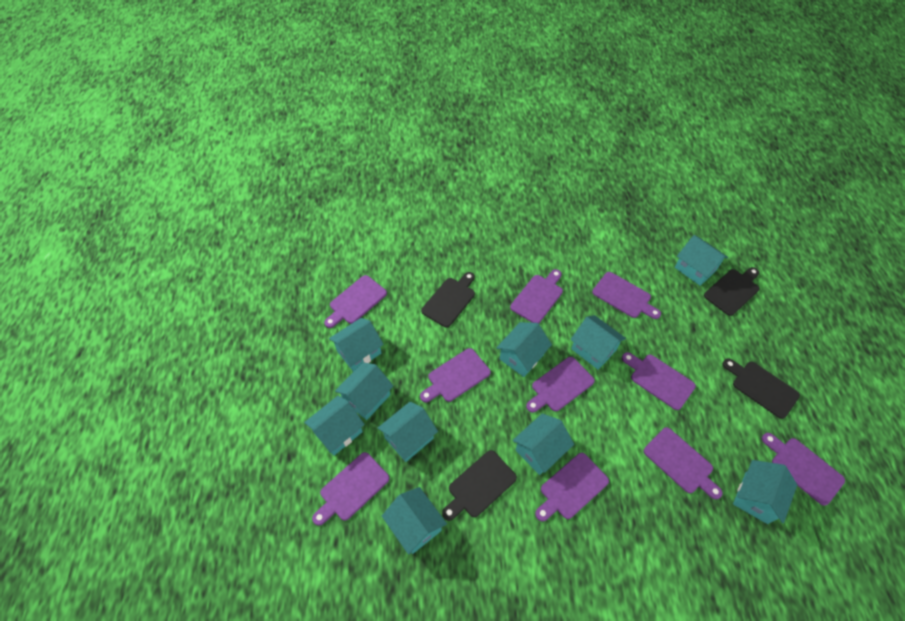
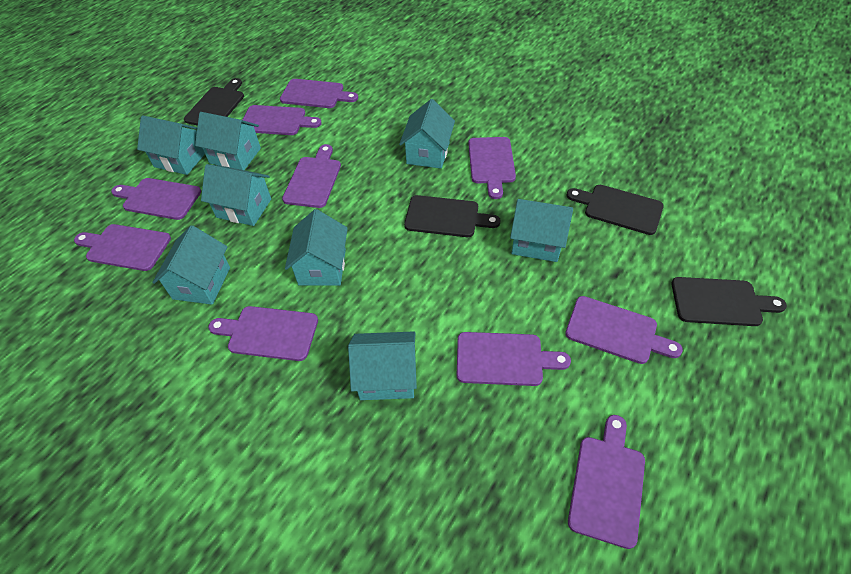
turquoise house: [304,396,365,456] [329,318,384,372] [335,362,393,420] [378,401,438,462] [382,487,447,555] [496,322,552,377] [512,413,574,475] [571,315,626,370] [675,235,728,286] [733,460,797,524] = 10 -> [137,115,205,175] [152,225,230,305] [195,112,261,170] [201,164,271,226] [285,209,348,286] [348,331,417,400] [399,99,455,169] [510,199,573,262] = 8

